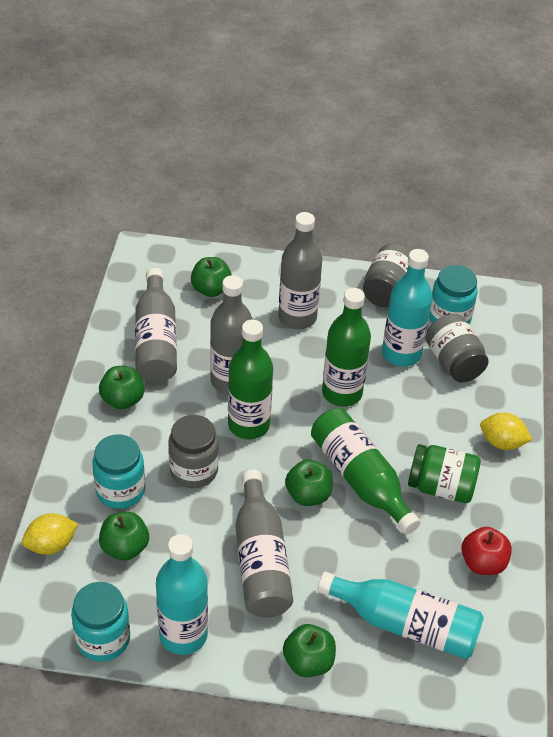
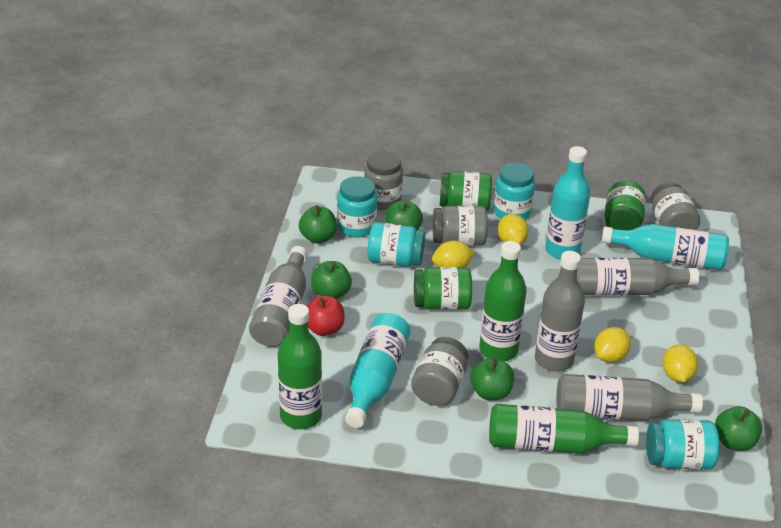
green jar: [408,444,481,503] = 1 -> [414,267,472,310] [440,171,492,211] [605,180,646,230] = 3
grey jar: [168,415,219,488] [363,243,411,307] [426,314,489,382] = 3 -> [364,151,403,210] [411,337,468,406] [433,206,488,246] [651,182,700,230] = 4
turquoise jar: [71,582,130,662] [92,434,145,509] [429,265,478,324] = 3 -> [337,176,377,238] [368,222,425,267] [494,162,535,220] [646,419,719,469] = 4
yellow lemon: [22,513,78,555] [480,413,533,450] = 2 -> [432,240,475,267] [498,214,529,245] [594,327,631,363] [662,344,698,383] = 4

